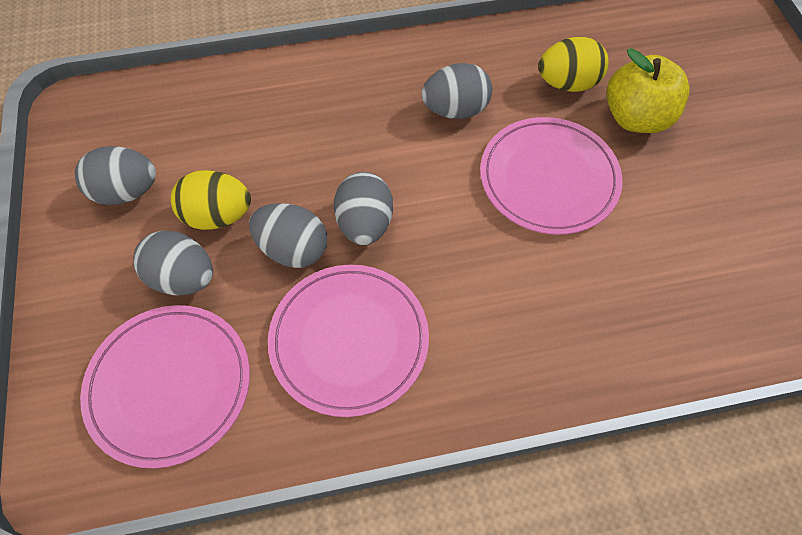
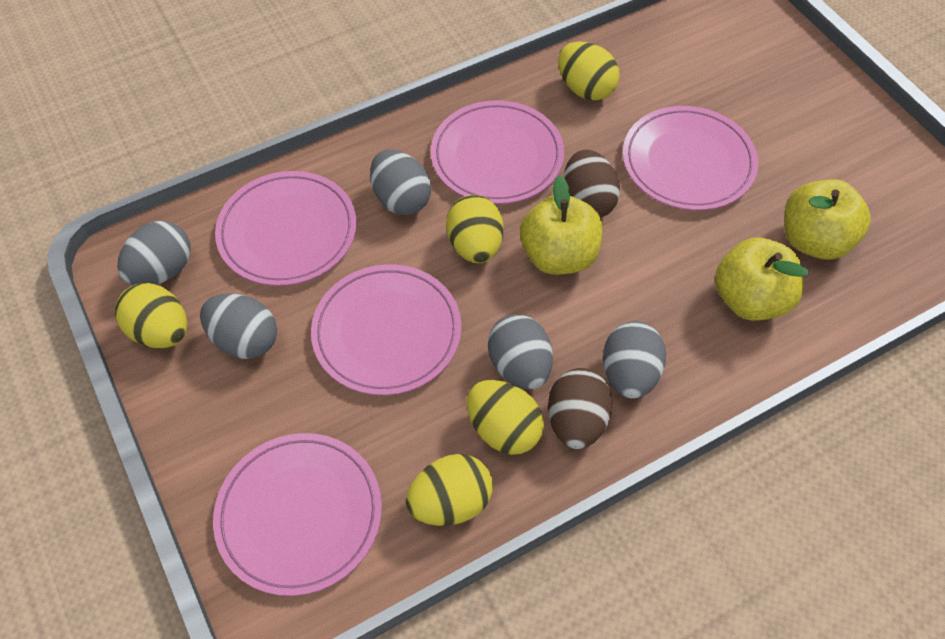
brown egg: none = 0 -> [548,368,613,449] [564,150,620,218] = 2
pink plate: [80,305,250,468] [268,265,429,417] [480,117,622,235] = 3 -> [213,433,382,596] [215,171,357,286] [311,264,462,395] [431,100,564,204] [622,106,758,210] = 5
yellow apple: [607,48,689,133] = 1 -> [520,175,603,275] [715,238,808,321] [784,179,871,260] = 3
yellow egg: [171,170,251,230] [538,37,608,92] = 2 -> [115,283,188,348] [406,454,493,526] [446,195,503,263] [466,380,544,455] [558,42,620,101] = 5

